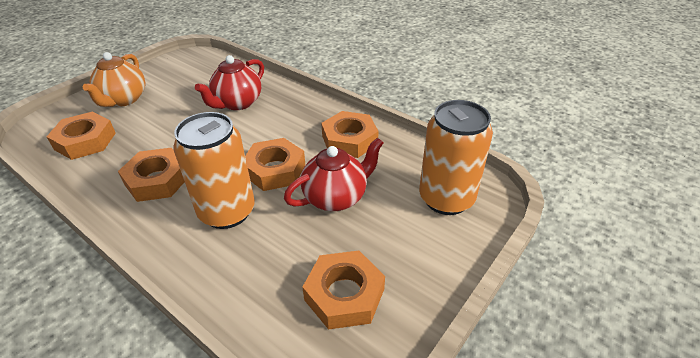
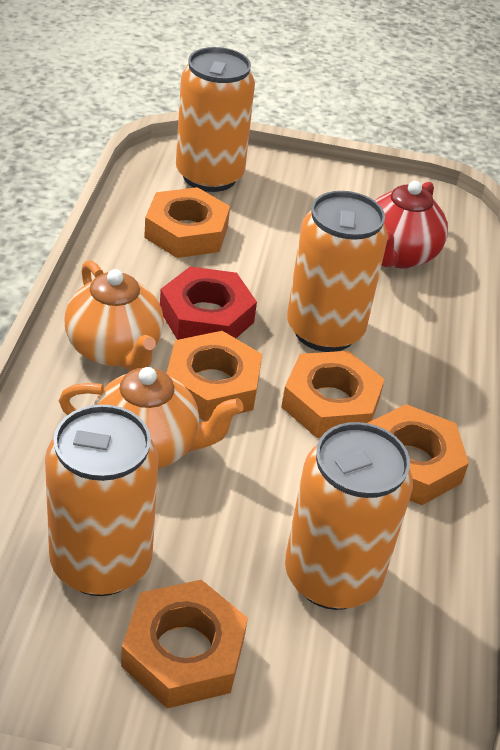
orange can: [174,112,255,229] [419,100,493,215] = 2 -> [45,404,159,596] [176,47,255,192] [285,422,413,610] [287,191,388,352] = 4
orange teapot: [83,52,145,107] = 1 -> [59,367,244,468] [64,260,164,371] = 2
red nut: none = 0 -> [160,266,257,340] = 1
red teapot: [195,55,264,110] [284,137,384,211] = 2 -> [375,181,448,269] = 1

